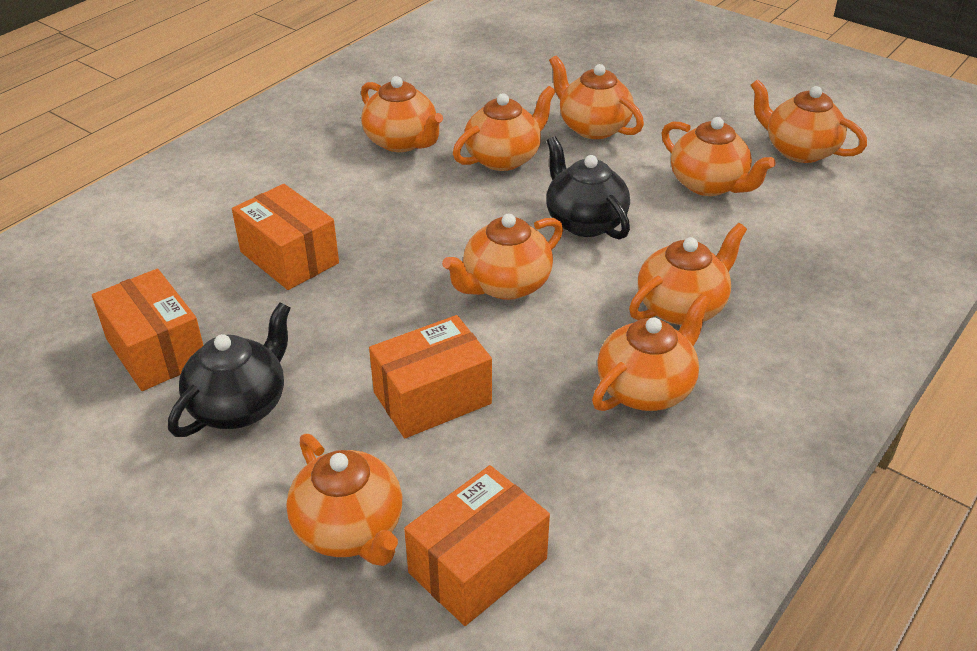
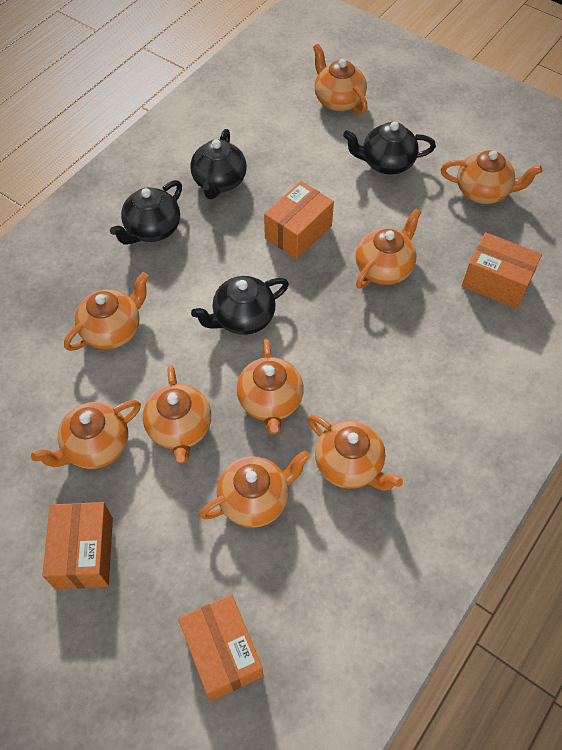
black teapot: [168,303,291,437] [546,136,630,240] = 2 -> [110,180,182,245] [190,129,247,199] [191,276,289,335] [343,122,436,175] = 4

